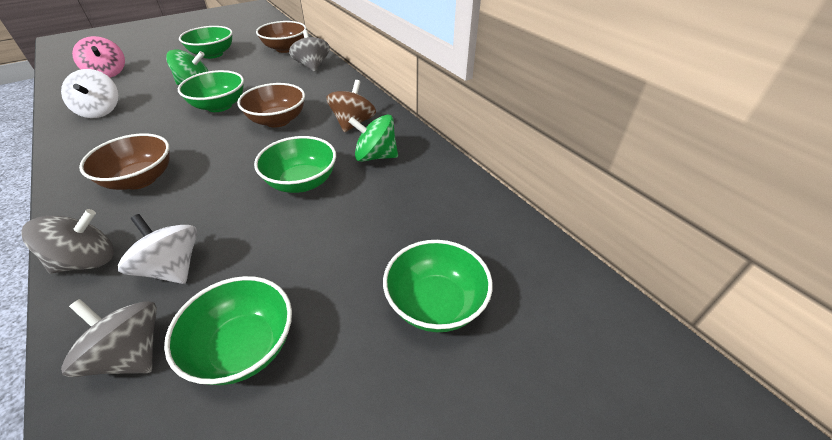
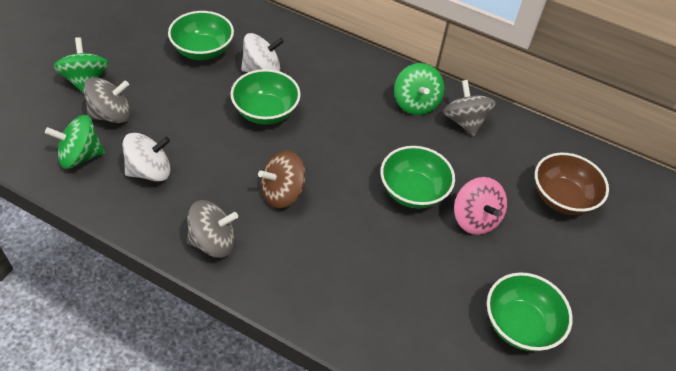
brown bowl: [79,133,170,190] [237,83,305,128] [256,21,306,53] = 3 -> [535,153,609,215] = 1
green bowl: [164,276,292,385] [178,70,244,112] [179,26,233,59] [254,136,336,193] [383,240,493,332] = 5 -> [168,11,234,60] [230,69,301,125] [380,146,455,209] [487,272,573,351] = 4
green spinning top: [166,49,208,85] [349,114,398,162] = 2 -> [45,115,105,169] [53,37,109,93] [394,63,444,115] = 3

